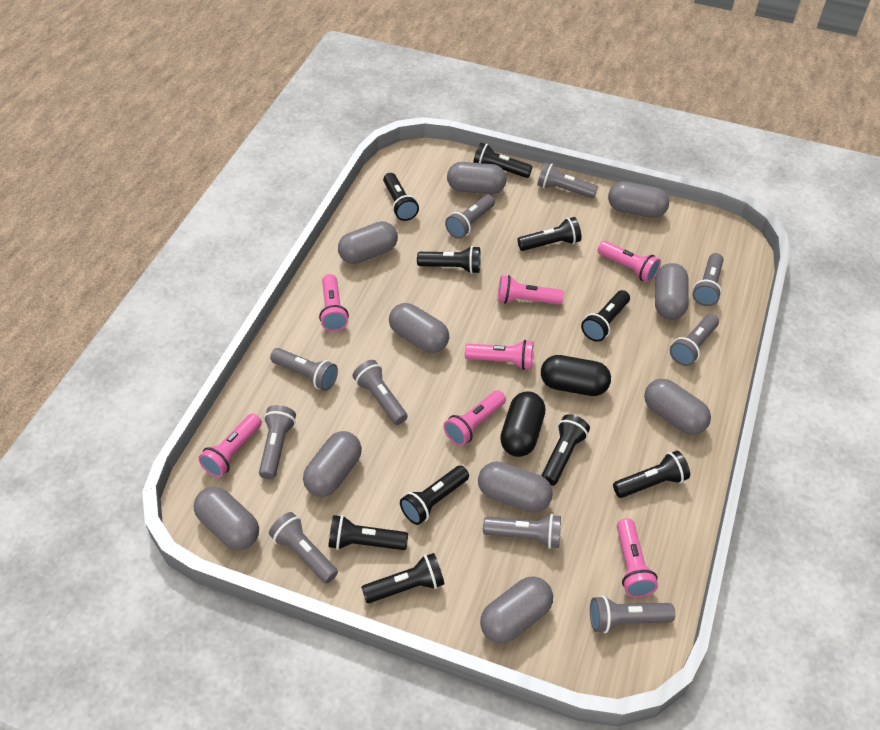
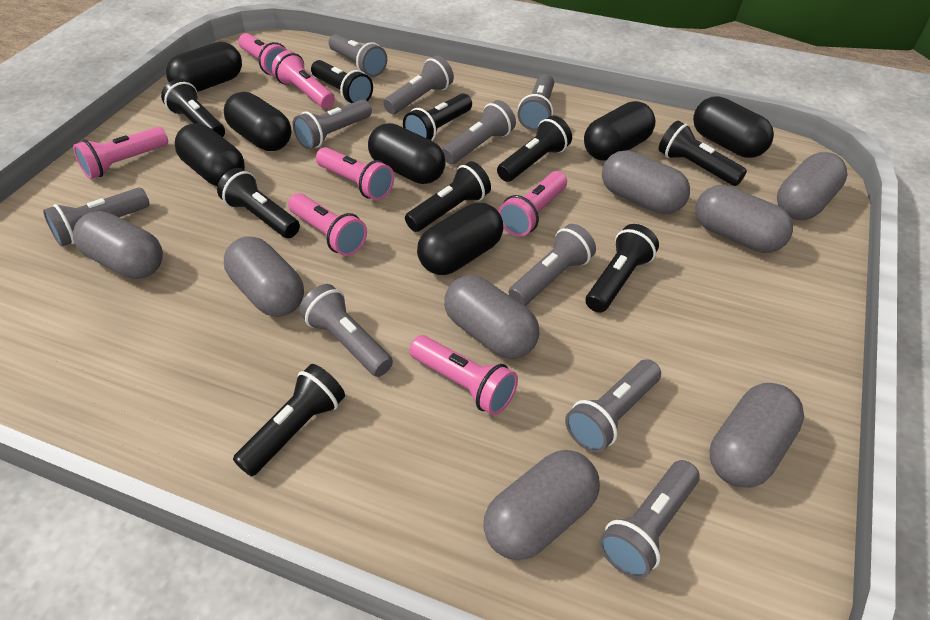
black capsule: [500,391,545,457] [541,355,611,396] = 2 -> [166,42,242,92] [175,123,245,186] [224,92,292,151] [368,123,446,184] [417,203,503,275] [584,101,656,161] [693,96,774,158] = 7
black flashlight: [328,515,408,550] [361,553,444,603] [383,173,419,221] [400,466,469,525] [417,246,481,274] [473,143,533,178] [518,217,581,251] [541,414,590,486] [581,290,630,342] [613,451,690,498] = 10 -> [161,79,225,137] [217,168,300,238] [233,364,345,477] [311,60,373,104] [403,93,472,141] [405,161,491,232] [497,116,572,182] [586,224,659,313] [659,121,747,186] = 9
grey capsule: [194,487,259,550] [303,431,362,497] [338,221,398,264] [389,303,449,353] [447,162,507,194] [478,461,553,513] [480,576,553,644] [608,182,669,218] [644,379,711,435] [655,263,689,320] = 10 -> [73,211,163,279] [224,236,304,317] [444,275,539,359] [483,450,600,560] [602,150,690,214] [696,185,793,253] [710,383,804,488] [777,152,847,220] = 8

